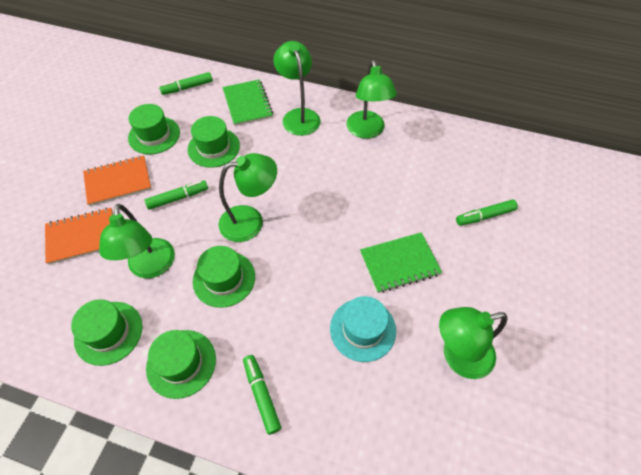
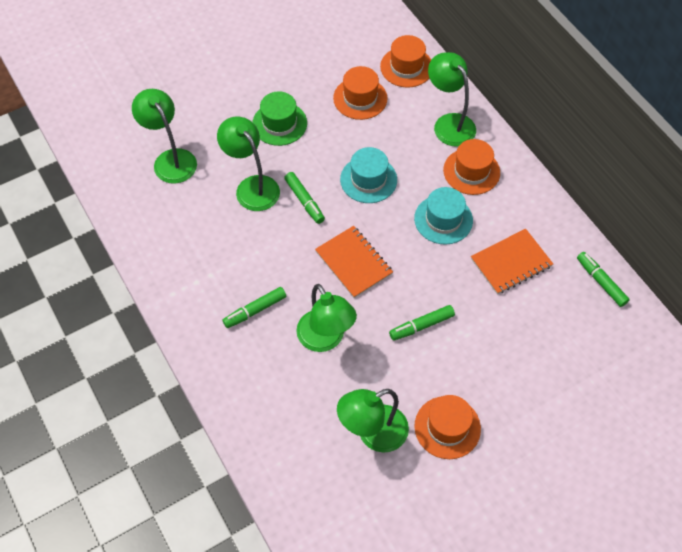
green hat: [71,299,142,366] [128,104,180,155] [146,330,216,399] [188,116,240,168] [193,246,255,308] = 5 -> [252,91,307,146] = 1
green notebook: [223,79,273,126] [360,232,442,293] = 2 -> none = 0
orange hat: none = 0 -> [333,66,388,120] [380,35,431,88] [414,395,481,459] [443,139,500,195] = 4
turquoise hat: [330,296,396,362] = 1 -> [340,147,397,203] [414,187,473,245] = 2

